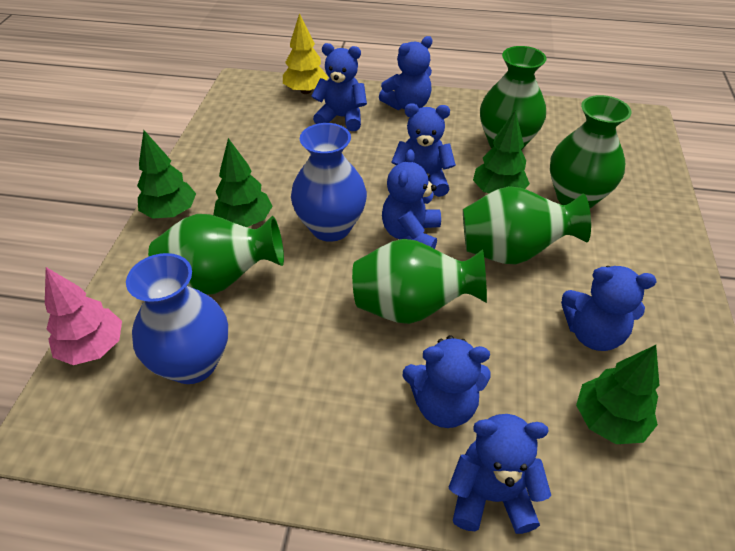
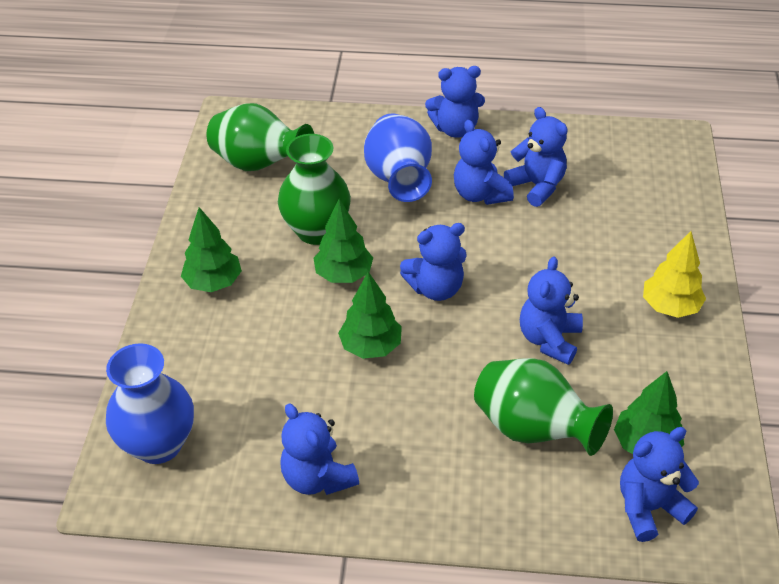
green vase: [148,214,284,295] [352,239,487,324] [463,186,591,264] [480,46,547,150] [550,95,632,208] = 5 -> [207,103,314,171] [278,134,351,245] [474,358,613,456] = 3
pink tree: [45,267,122,365] = 1 -> none = 0

